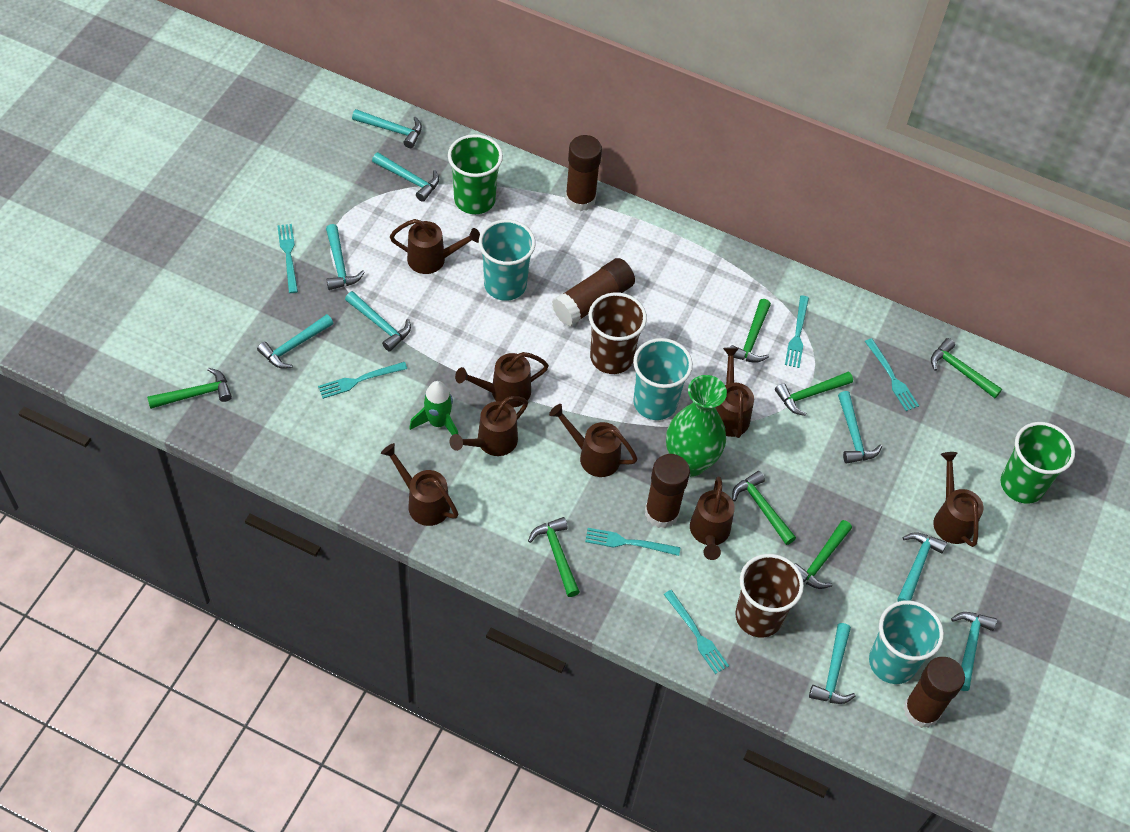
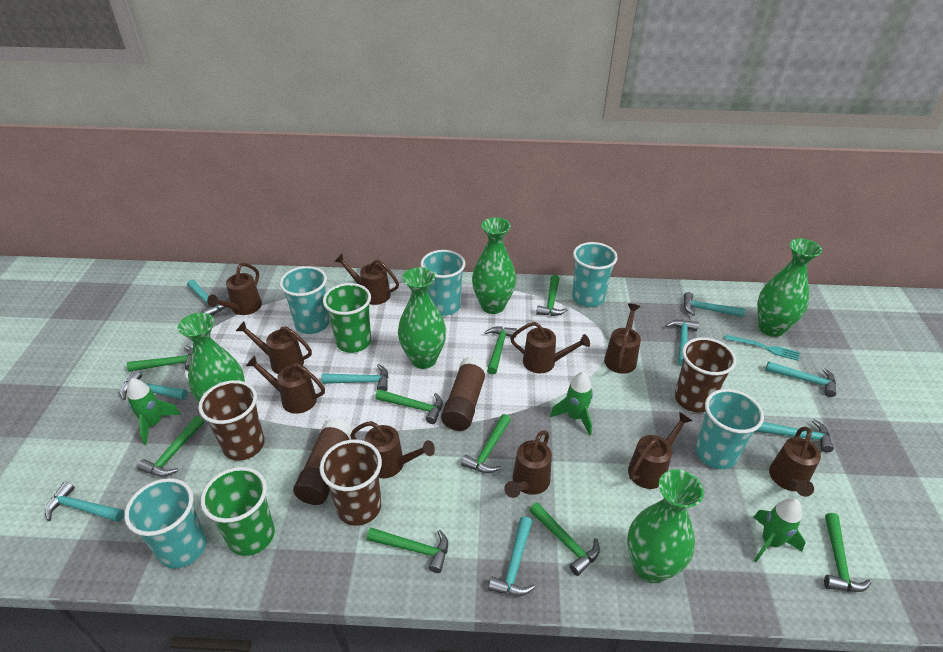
brown cup: [589,292,647,374] [735,554,804,638] = 2 -> [198,380,265,461] [320,439,382,526] [675,337,736,413] = 3
brown glue stick: [552,258,635,326] [565,135,602,211] [645,454,690,528] [903,657,965,728] = 4 -> [293,419,353,505] [441,357,488,431] = 2
brown watering can: [381,443,458,526] [390,219,480,274] [450,396,528,456] [455,352,549,407] [549,404,638,477] [690,476,735,560] [715,347,754,438] [933,452,984,547] = 8 -> [207,263,262,315] [236,321,312,374] [246,355,325,414] [334,254,399,305] [350,421,435,478] [504,430,552,498] [510,322,590,373] [604,303,641,374] [628,412,692,489] [769,427,821,497] = 10
green hammer: [147,368,232,409] [528,517,580,597] [731,299,771,363] [732,471,796,545] [775,372,853,416] [795,520,852,589] [931,338,1002,398] = 7 -> [127,345,193,372] [137,416,204,477] [367,528,448,573] [375,389,443,424] [461,414,511,473] [485,327,517,374] [529,502,600,576] [536,275,567,316] [824,513,872,592] = 9
green rocket: [409,381,459,435] = 1 -> [127,378,181,445] [550,372,593,435] [754,498,805,562] = 3
green vase: [666,375,727,477] = 1 -> [178,313,245,402] [398,267,446,369] [472,217,516,314] [627,470,704,583] [757,239,822,337] = 5
turquoise cup: [479,219,536,301] [633,338,693,420] [869,600,944,684] = 3 -> [124,478,207,569] [280,266,329,334] [420,250,466,316] [572,242,618,307] [695,389,764,469] = 5
turquoise fork: [277,224,298,293] [318,362,407,399] [585,528,681,556] [664,590,729,674] [785,295,809,368] [865,338,919,411] = 6 -> [725,334,799,361] = 1

